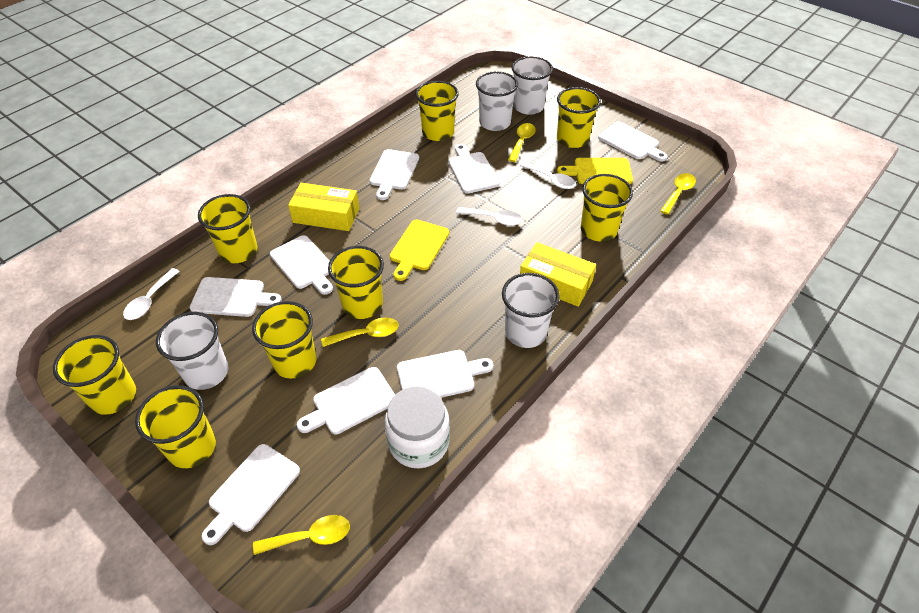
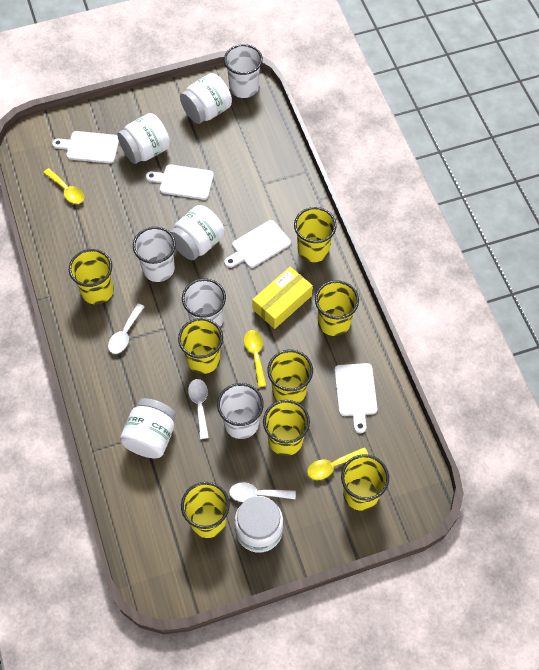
white cutting board: [190,277,282,317] [201,444,300,545] [270,235,333,295] [297,367,395,434] [370,149,419,200] [397,350,494,398] [448,144,500,194] [598,121,667,161] = 8 -> [52,131,119,163] [146,164,214,200] [224,220,291,268] [334,363,377,433] = 4
white jar: [385,386,450,468] = 1 -> [117,113,170,164] [120,398,176,459] [170,205,225,260] [180,73,232,124] [234,496,283,553] = 5
yellow box: [288,183,359,231] [520,242,596,307] = 2 -> [252,267,313,329] = 1
yellow cutting board: [390,219,449,281] [557,158,633,184] = 2 -> none = 0
yellow spoon: [253,515,350,555] [321,317,398,347] [508,123,536,162] [660,173,696,215] = 4 -> [43,168,84,204] [244,330,267,387] [307,447,368,480] = 3

